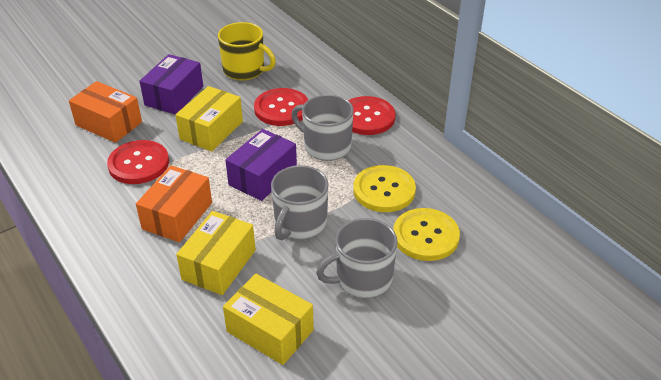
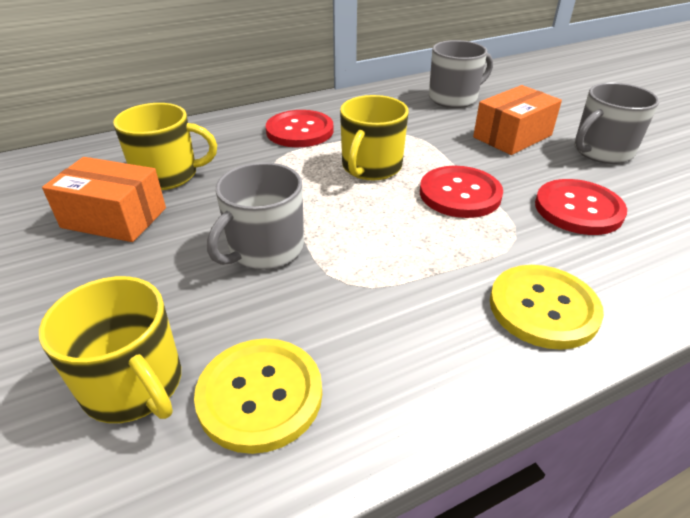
purple box: [139,54,203,114] [225,129,297,201] = 2 -> none = 0
yellow box: [175,86,243,151] [176,211,256,295] [223,273,314,365] = 3 -> none = 0
yellow mug: [218,22,276,81] = 1 -> [39,276,181,423] [113,103,217,190] [340,95,409,180] = 3

